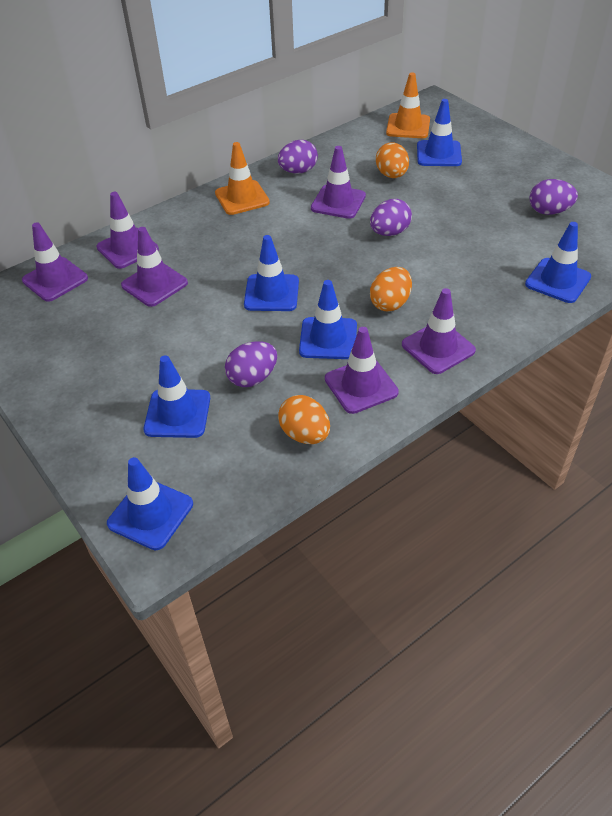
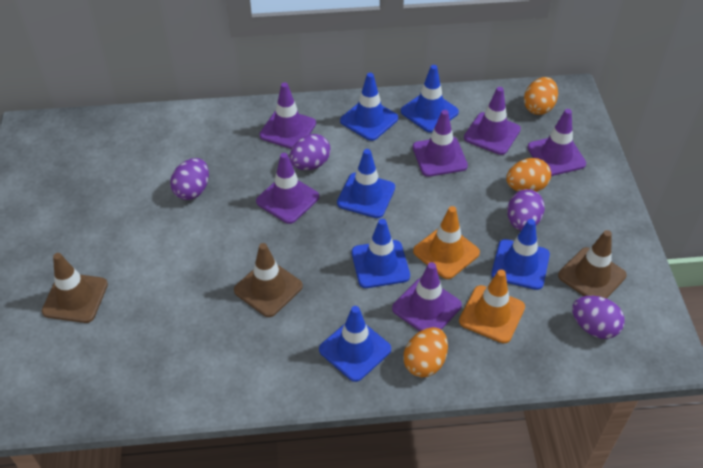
brown traffic cone: none = 0 -> [42,253,108,323] [234,243,303,317] [558,230,627,299] = 3

